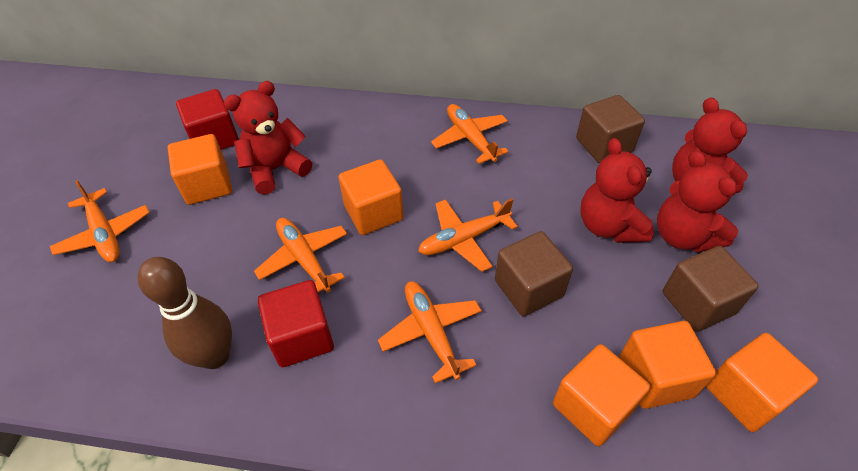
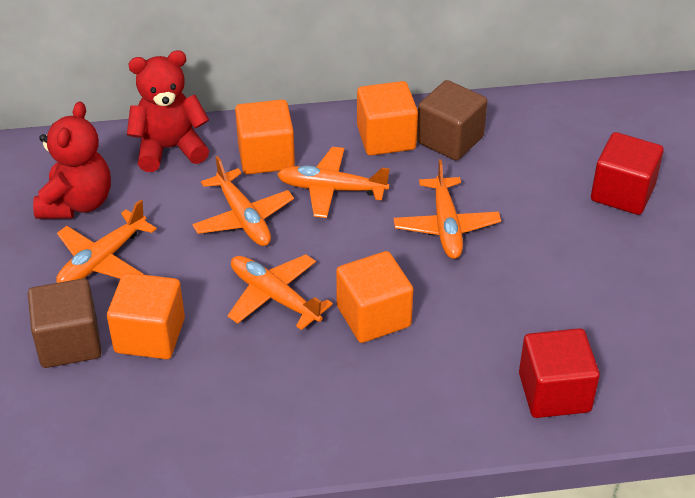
brown bowling pin: [138,257,232,369] = 1 -> none = 0
brown cube: [495,231,573,316] [576,95,645,163] [663,246,759,332] = 3 -> [28,278,101,368] [417,80,487,161] = 2
orange cube: [168,134,232,205] [339,159,404,235] [553,344,650,446] [619,321,716,409] [706,333,818,432] = 5 -> [107,273,185,359] [235,100,295,174] [336,251,413,343] [357,81,418,156] = 4
red teddy bear: [224,81,312,195] [581,138,653,243] [657,150,738,252] [672,97,748,193] = 4 -> [33,101,111,219] [127,50,209,172] = 2

